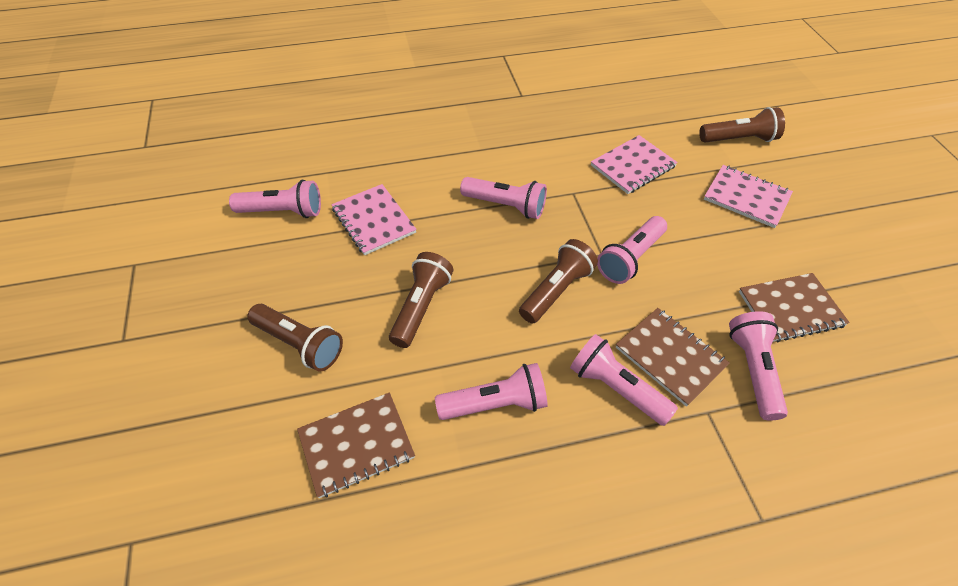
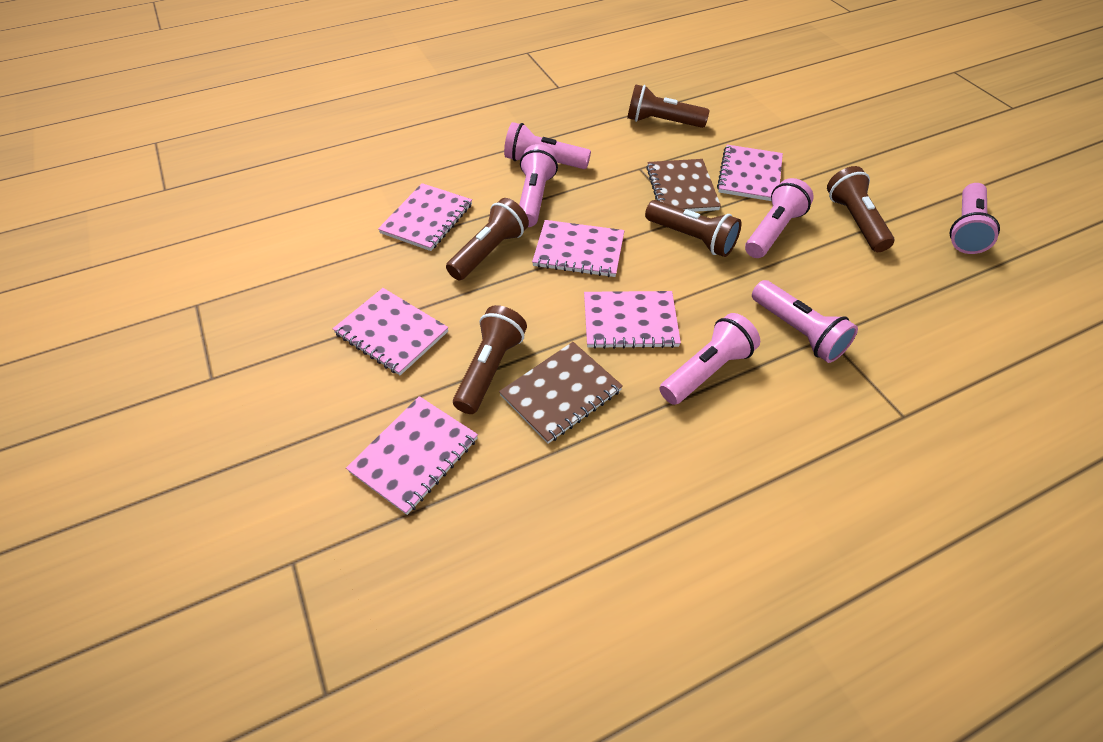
brown flashlight: [247,304,343,372] [389,252,453,348] [519,239,598,324] [699,107,785,143] = 4 -> [446,198,529,280] [453,305,527,414] [627,84,710,128] [645,200,741,257] [827,166,894,252] = 5
brown notebook: [297,392,415,498] [616,308,730,407] [739,273,850,342] = 3 -> [499,342,623,444] [646,159,721,212] = 2
pink notebook: [331,184,417,255] [591,135,678,194] [704,165,793,228] = 3 -> [333,288,448,375] [346,396,478,515] [378,183,472,251] [532,220,624,277] [584,291,681,349] [717,145,783,201] = 6

